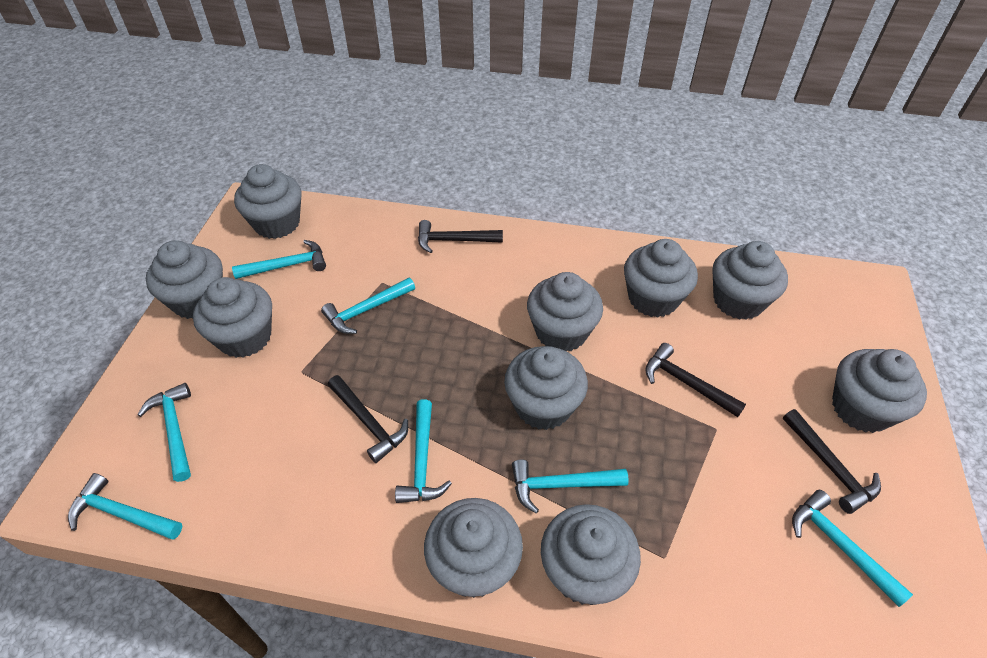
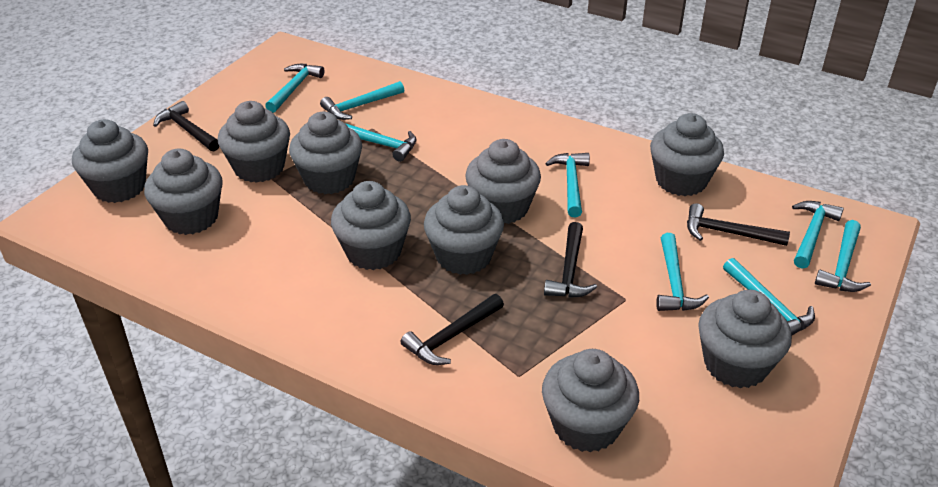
turquoise hammer: [68,473,183,540] [137,383,191,482] [232,240,326,279] [321,278,415,334] [395,399,452,503] [512,459,629,513] [792,490,913,607] = 7 -> [265,64,324,113] [320,81,404,120] [345,123,417,162] [545,153,590,217] [656,233,709,311] [723,258,815,335] [792,201,844,269] [815,220,871,292] = 8

